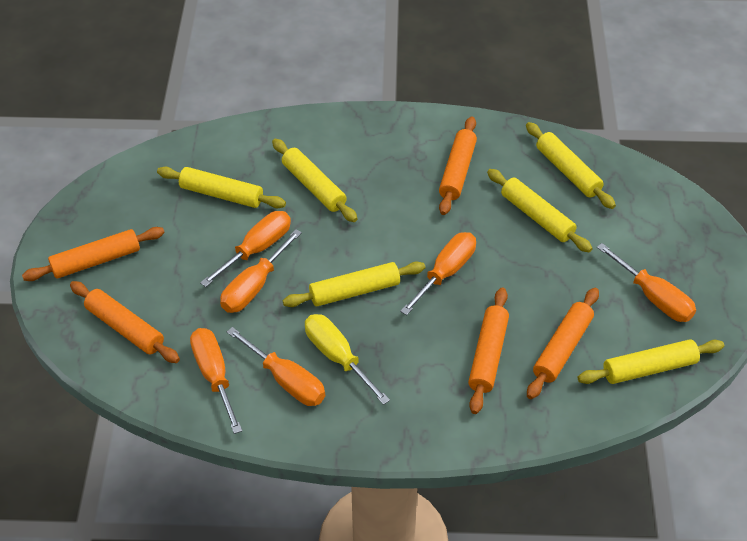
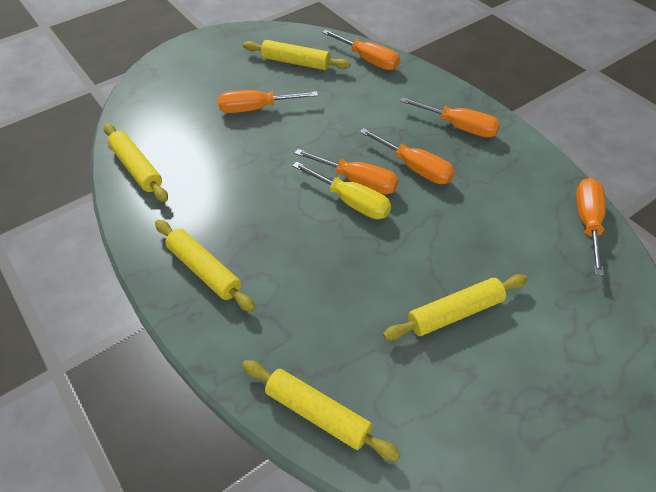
orange rolling pin: [22,227,165,281] [70,281,180,363] [439,117,477,215] [468,288,509,414] [527,288,599,399] = 5 -> none = 0
yellow rolling pin: [157,167,286,208] [272,139,358,222] [283,261,425,307] [487,169,593,252] [526,122,616,209] [578,339,724,384] = 6 -> [104,124,168,202] [155,220,255,312] [242,360,401,461] [243,40,350,70] [383,274,528,340] = 5

